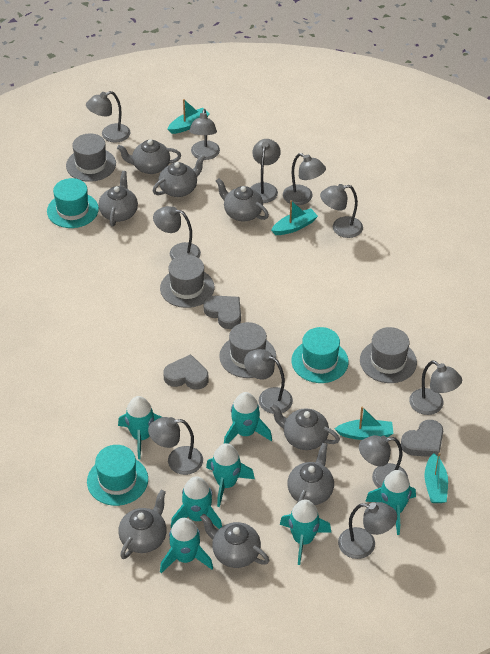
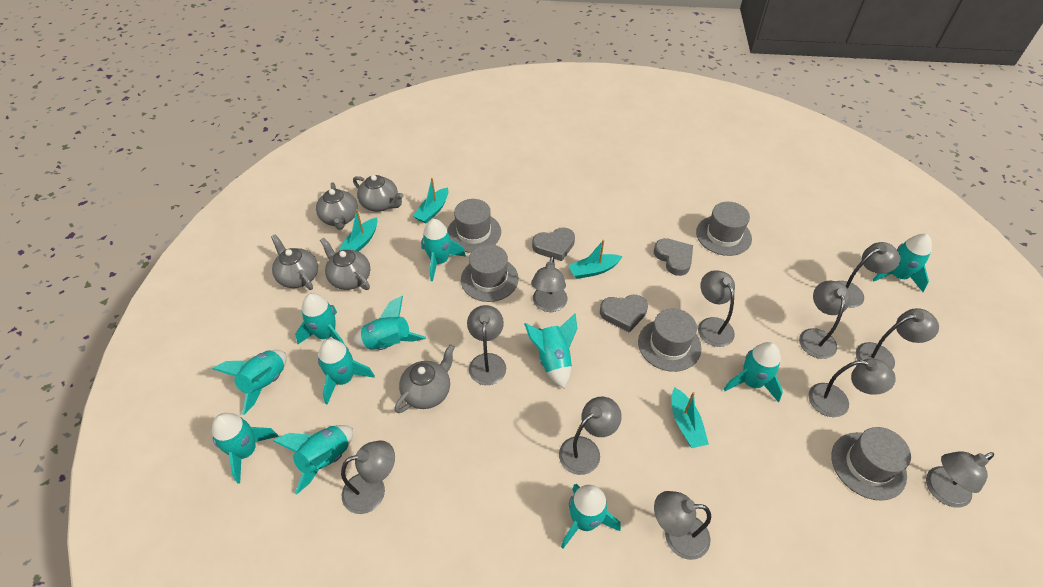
grey hat: [66,133,116,182] [160,255,214,308] [219,322,276,378] [360,327,417,383] = 4 -> [447,199,501,253] [461,244,519,302] [638,308,701,372] [696,202,752,256] [831,427,911,501] = 5
grey teapot: [98,171,138,227] [117,139,181,174] [118,490,167,559] [153,155,205,197] [200,514,269,568] [216,178,269,222] [270,404,340,450] [287,443,334,505] = 8 -> [271,234,318,290] [316,182,358,230] [320,238,370,290] [353,175,404,212] [395,344,455,413] = 5
turquoise hat: [47,178,99,228] [87,445,148,506] [292,327,349,383] = 3 -> none = 0
turquoise rocket: [118,396,161,459] [160,518,213,573] [171,476,222,529] [206,443,255,507] [224,392,272,444] [280,499,331,565] [365,470,416,535] = 7 -> [212,350,287,415] [212,413,279,483] [273,425,353,495] [295,293,345,345] [318,339,375,405] [353,296,426,350] [421,219,466,281] [524,313,577,388] [561,484,621,549] [724,342,783,402] [873,234,932,292] = 11

